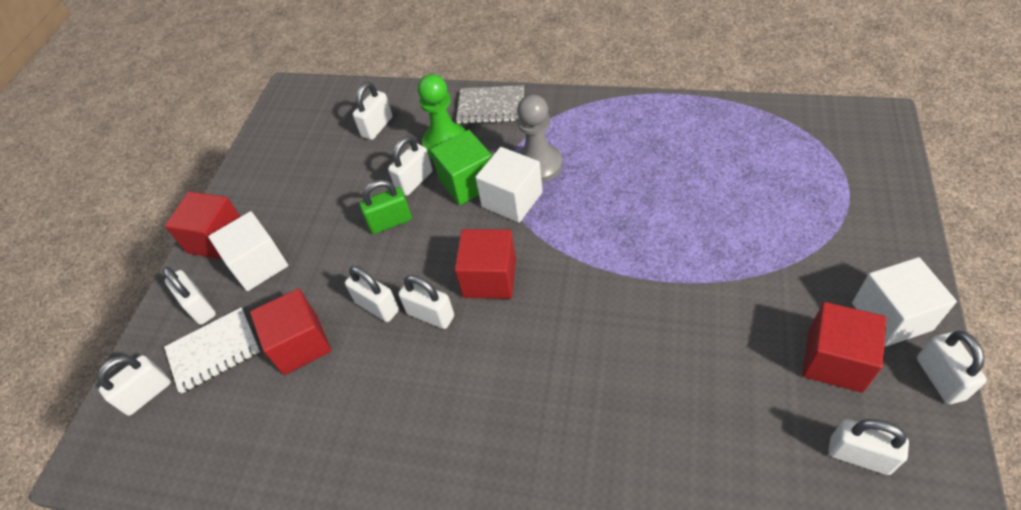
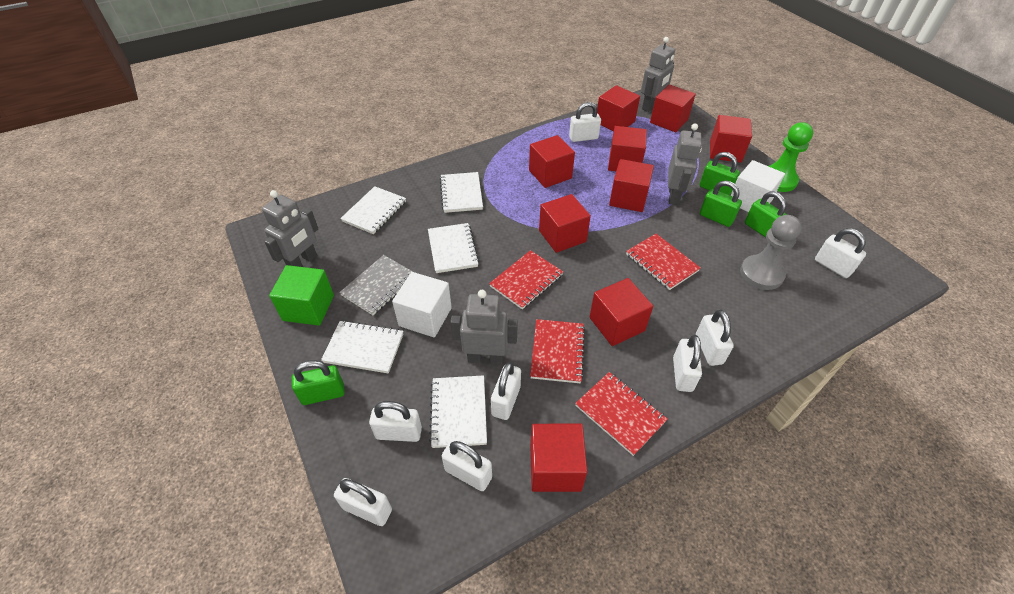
green padlock: [359,180,412,234] = 1 -> [292,360,345,405] [699,152,740,195] [700,181,742,227] [745,192,787,237] = 4
grey robot: none = 0 -> [262,190,318,267] [450,290,518,365] [641,37,675,112] [668,124,702,205] = 4
red cube: [165,191,241,260] [250,288,331,375] [455,229,516,299] [802,302,886,393] = 4 -> [529,135,575,188] [530,424,587,492] [539,194,591,253] [590,278,653,346] [597,85,640,131] [608,126,647,171] [609,159,654,212] [650,84,696,132] [710,115,752,163] = 9
red notebook: none = 0 -> [489,250,563,310] [530,319,585,383] [575,372,668,456] [626,234,701,290] = 4
white cube: [208,211,288,291] [475,147,543,223] [852,257,957,347] = 3 -> [392,272,452,337] [730,160,785,212] = 2
white notebook: [164,307,260,394] = 1 -> [321,320,404,374] [340,186,406,234] [428,223,479,273] [429,375,487,448] [440,172,483,213] = 5

